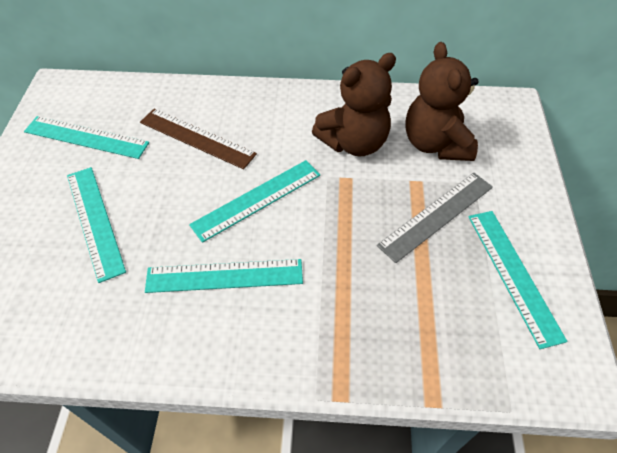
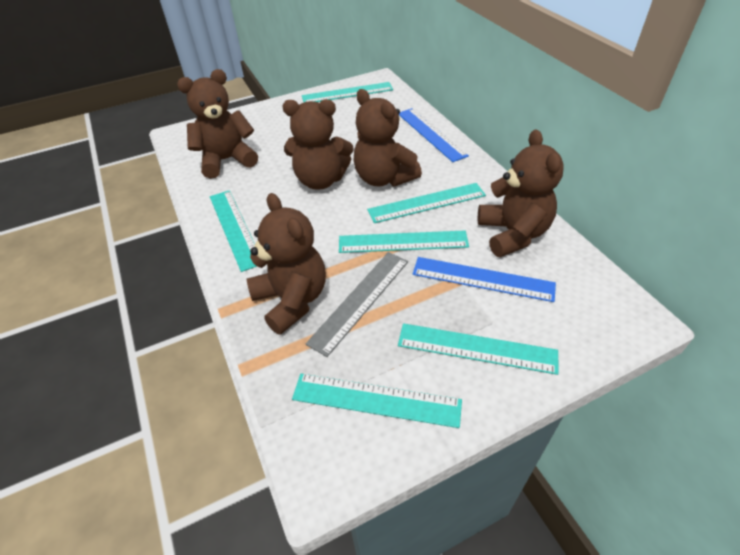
blue ruler: none = 0 -> [399,108,469,162] [413,257,556,302] = 2
brown ruler: [140,109,257,169] = 1 -> none = 0
brown teddy bear: [312,53,396,157] [405,42,478,161] = 2 -> [177,69,258,179] [247,193,326,335] [282,99,353,190] [354,89,422,187] [478,129,564,257] = 5
turquoise ruler: [24,116,149,159] [67,167,126,283] [145,259,303,293] [189,160,320,243] [469,211,567,349] = 5 -> [210,190,257,272] [292,374,462,428] [302,82,393,102] [339,230,469,253] [367,183,486,223] [398,323,559,375] = 6

